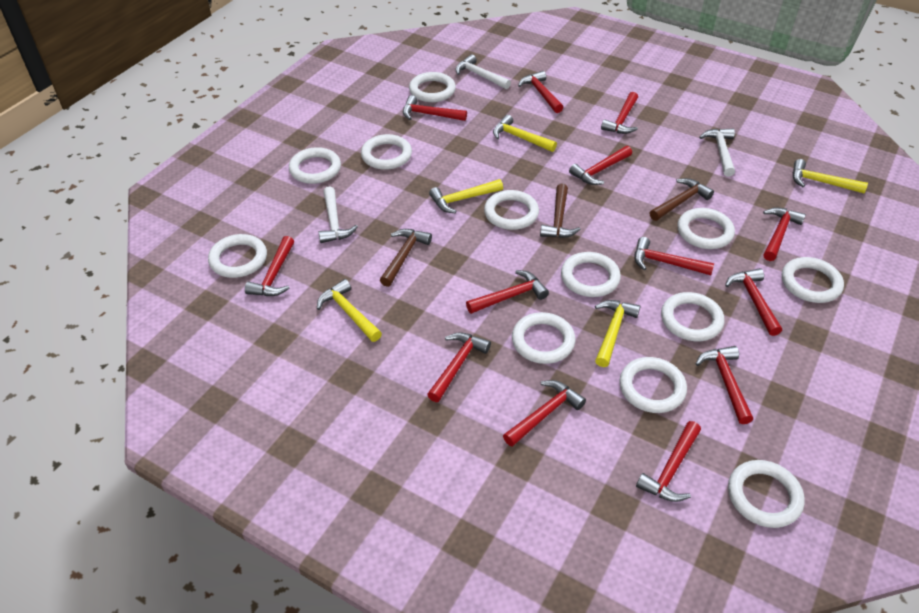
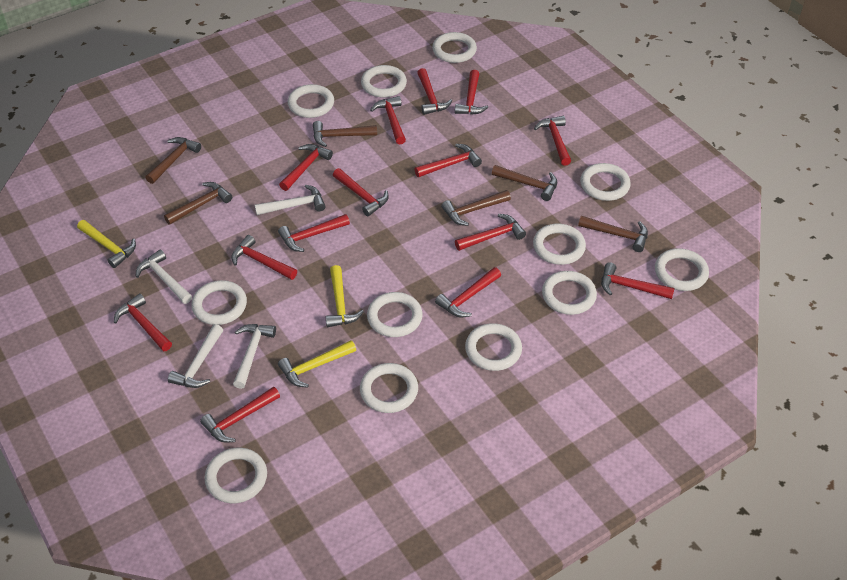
brown hammer: [380,229,432,287] [540,184,581,238] [649,178,714,221] = 3 -> [145,137,201,184] [164,182,232,225] [313,121,377,147] [441,190,511,226] [492,165,557,201] [578,216,648,252] = 6
red hammer: [245,236,294,296] [403,95,467,121] [427,332,491,402] [466,270,549,314] [503,380,586,447] [518,71,563,113] [569,146,632,185] [601,92,638,134] [634,237,714,275] [636,421,701,502] [696,346,753,424] [725,268,782,336] [763,207,806,261] = 13 -> [114,294,172,351] [200,387,280,443] [231,235,297,280] [278,214,350,252] [279,144,333,191] [333,168,389,216] [370,96,406,145] [415,144,482,177] [417,68,452,115] [435,267,501,317] [455,70,488,115] [455,214,526,251] [534,116,571,166] [601,262,675,299] = 14
white hammer: [319,186,358,243] [455,54,511,89] [699,128,735,177] = 3 -> [135,249,192,304] [168,324,223,388] [233,324,276,389] [255,185,326,215] = 4
yellow hammer: [317,279,382,342] [429,179,503,213] [493,115,557,152] [595,300,640,367] [792,159,868,193] = 5 -> [77,220,136,268] [278,340,356,387] [325,265,364,327] = 3

